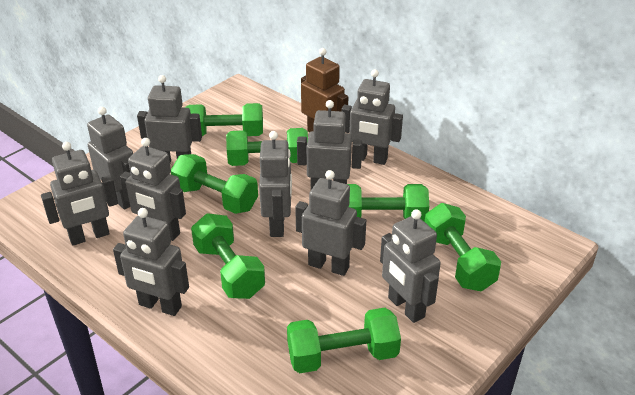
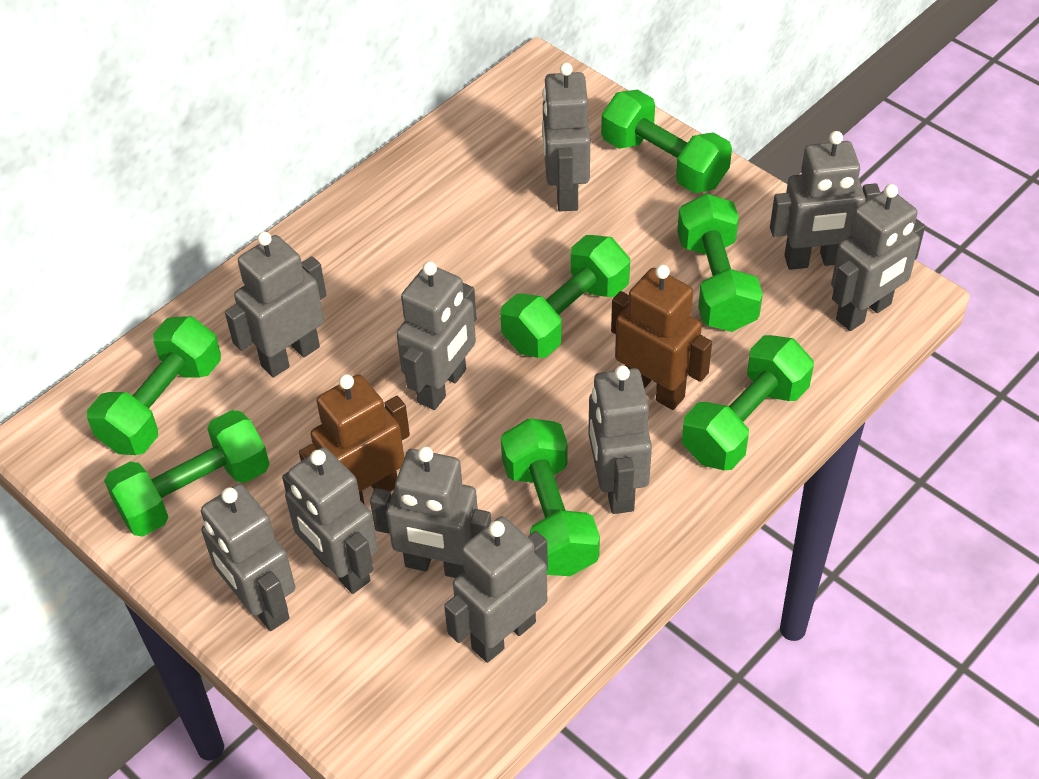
brown robot: [301,48,348,132] = 1 -> [299,374,410,505] [611,265,712,410] = 2

